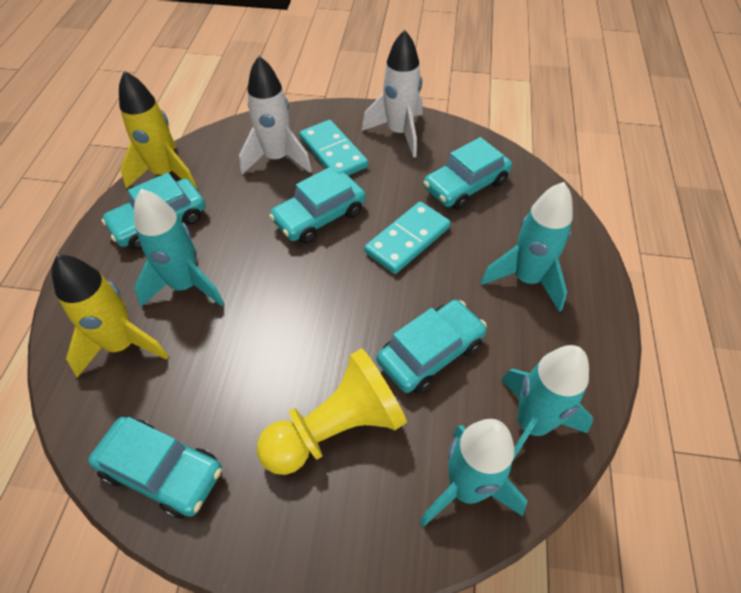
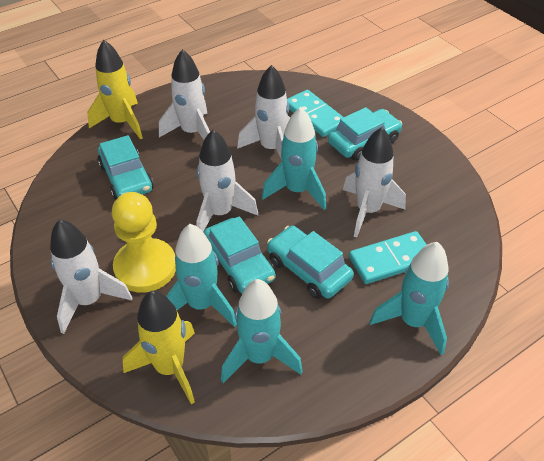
turquoise car: [88,417,222,519] [101,173,205,250] [269,167,366,244] [377,300,487,394] [424,137,512,210] = 5 -> [98,135,154,200] [204,216,275,293] [267,226,354,299] [328,107,402,161] = 4
white rocket: [239,56,312,175] [362,30,422,158] = 2 -> [50,219,133,334] [159,49,210,140] [196,130,258,232] [237,65,290,158] [343,127,406,238] = 5

